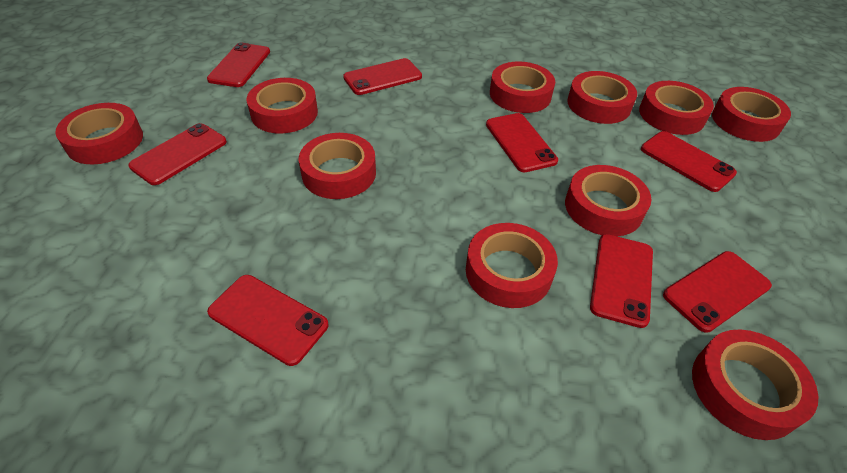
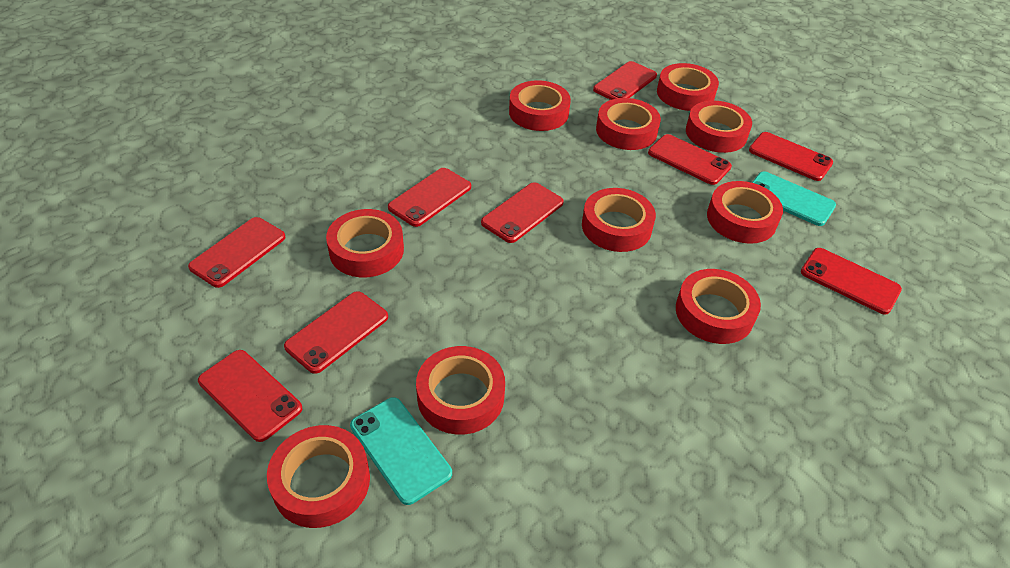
red phone: [128,123,227,185] [207,43,270,87] [207,275,329,366] [343,58,422,95] [486,113,558,172] [590,234,653,328] [641,131,737,192] [663,251,772,333] = 8 -> [188,217,285,288] [198,350,302,442] [284,291,388,374] [388,168,471,227] [481,182,564,243] [593,61,657,100] [648,134,732,185] [749,132,833,181] [801,248,902,315] = 9
turquoise phone: none = 0 -> [350,397,452,505] [752,171,836,226] = 2

